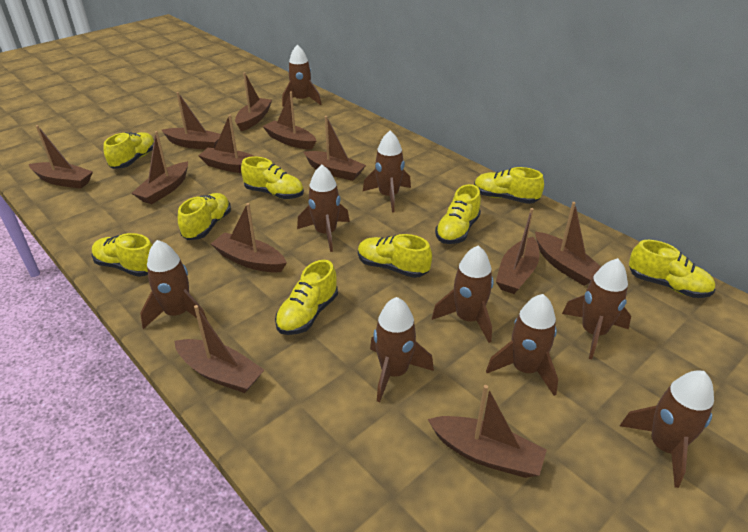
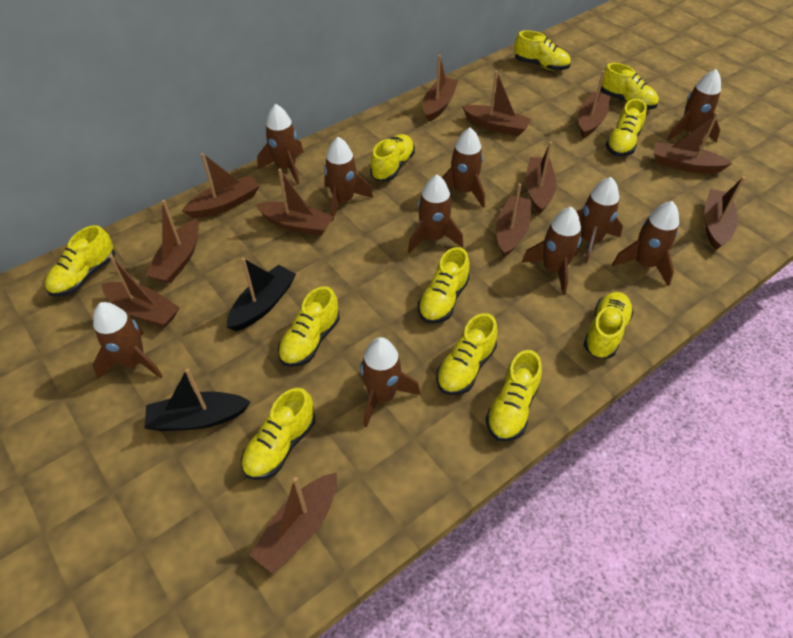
black boat: none = 0 -> [144,368,251,431] [227,258,296,331] = 2
brown rocket: [140,240,207,329] [282,45,321,106] [297,164,350,252] [363,131,411,212] [370,297,434,402] [432,245,494,343] [486,294,558,396] [562,258,631,359] [620,371,714,488] = 9 -> [92,302,163,379] [257,104,304,185] [324,137,373,221] [360,337,420,428] [408,175,463,253] [442,127,485,208] [521,207,581,295] [576,177,623,263] [612,201,679,286] [667,69,721,143] = 10
yellow shoe: [92,233,152,277] [104,132,154,169] [178,193,231,240] [241,156,304,199] [275,260,338,335] [358,234,432,278] [435,184,481,244] [474,167,544,204] [629,240,715,298] = 9 -> [45,225,115,297] [241,388,315,480] [278,286,340,367] [370,134,415,181] [418,247,470,324] [436,313,498,395] [486,350,542,442] [514,30,571,71] [583,292,634,358] [601,63,659,110] [606,99,647,156] = 11

